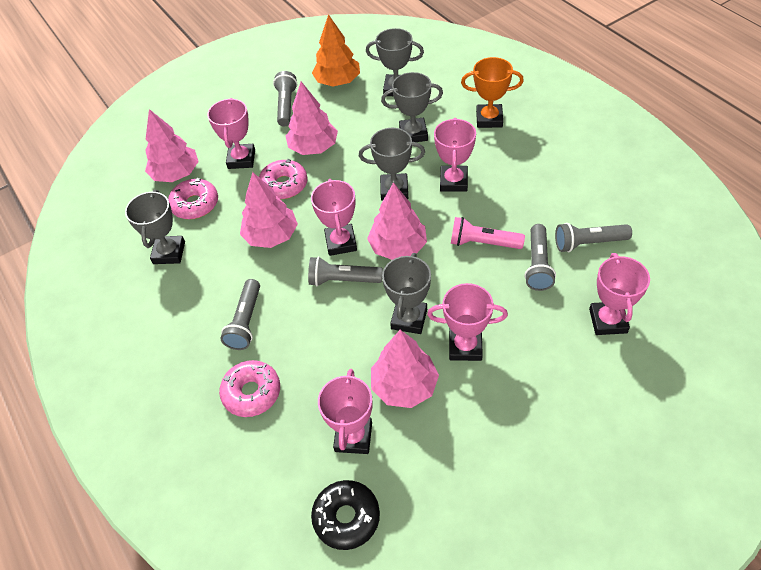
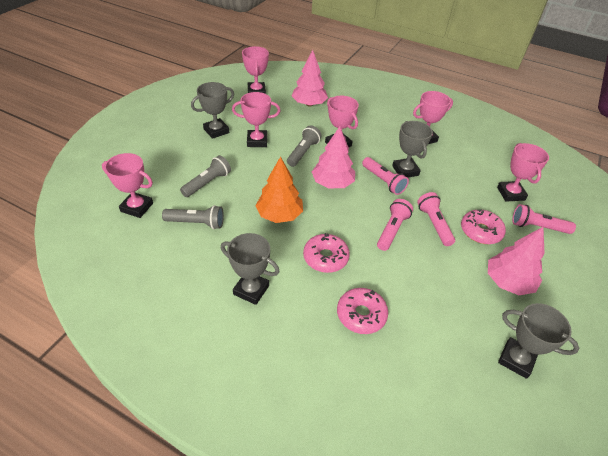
black donut: [311,480,380,550] = 1 -> none = 0
grey flashlight: [220,279,260,350] [273,71,297,126] [308,256,383,286] [525,224,556,291] [555,223,632,252] = 5 -> [162,205,224,229] [180,155,231,197] [287,126,322,167] = 3
grey trophy: [125,190,185,264] [359,128,425,200] [366,28,424,96] [381,72,443,142] [382,253,431,334] = 5 -> [191,82,234,139] [221,233,280,305] [392,121,433,178] [498,303,579,379] = 4
orange trophy: [461,57,524,128] = 1 -> none = 0
pink flashlight: [451,217,525,249] = 1 -> [362,157,409,195] [377,199,413,251] [417,192,455,246] [512,204,576,234] = 4
pink tree: [145,109,199,182] [240,172,298,248] [286,82,338,155] [367,182,427,260] [371,330,439,408] = 5 -> [292,50,328,106] [312,126,355,188] [488,227,545,295] = 3

